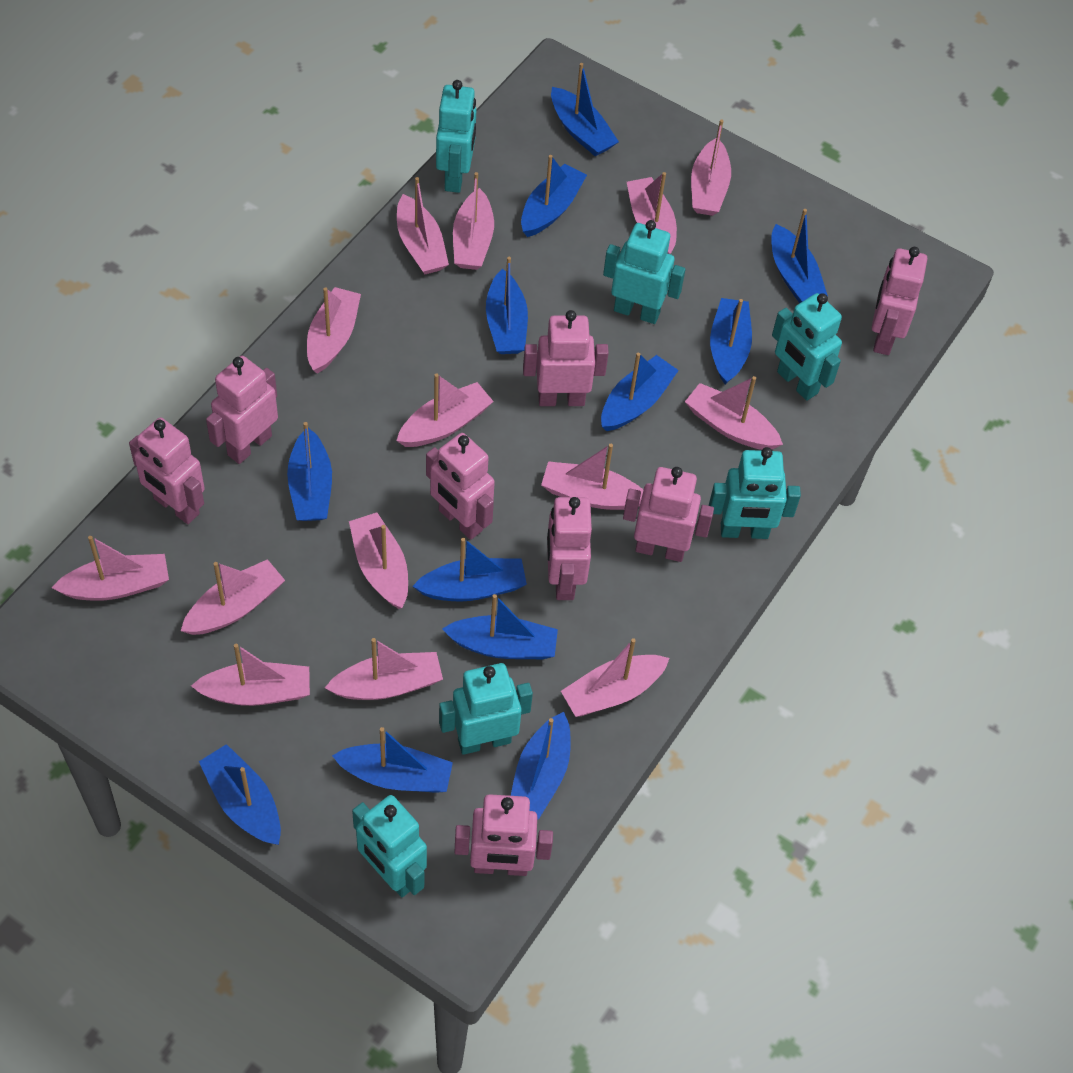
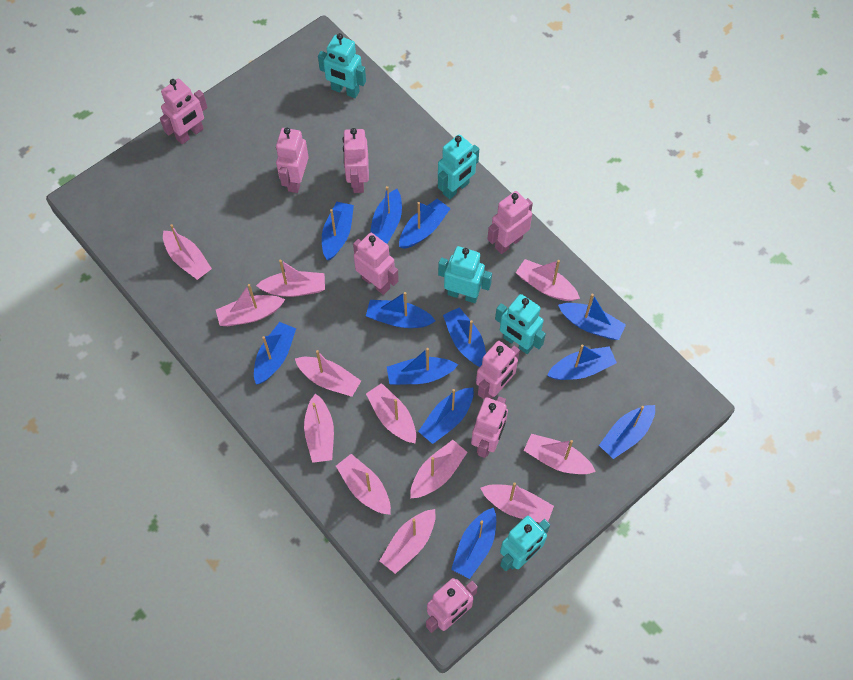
pink boat: [51,536,169,601] [181,559,285,635] [191,644,310,706] [307,287,361,374] [325,638,443,700] [349,512,408,609] [396,373,494,447] [397,177,449,274] [453,172,494,270] [541,444,643,510] [561,638,670,717] [627,172,677,254] [685,376,783,450] [691,119,731,216] = 14 -> [163,224,212,280] [216,284,285,326] [256,260,325,297] [295,350,361,397] [304,393,334,463] [336,454,391,515] [366,383,416,444] [380,509,436,574] [410,440,467,498] [480,482,554,523] [516,259,580,301] [524,434,596,474] = 12
turquoise robot: [352,795,427,897] [436,80,476,193] [439,663,533,755] [603,220,685,324] [709,447,801,539] [772,293,842,401] = 6 -> [318,33,366,98] [438,135,479,199] [438,246,492,303] [495,294,546,354] [500,516,550,571] = 5

